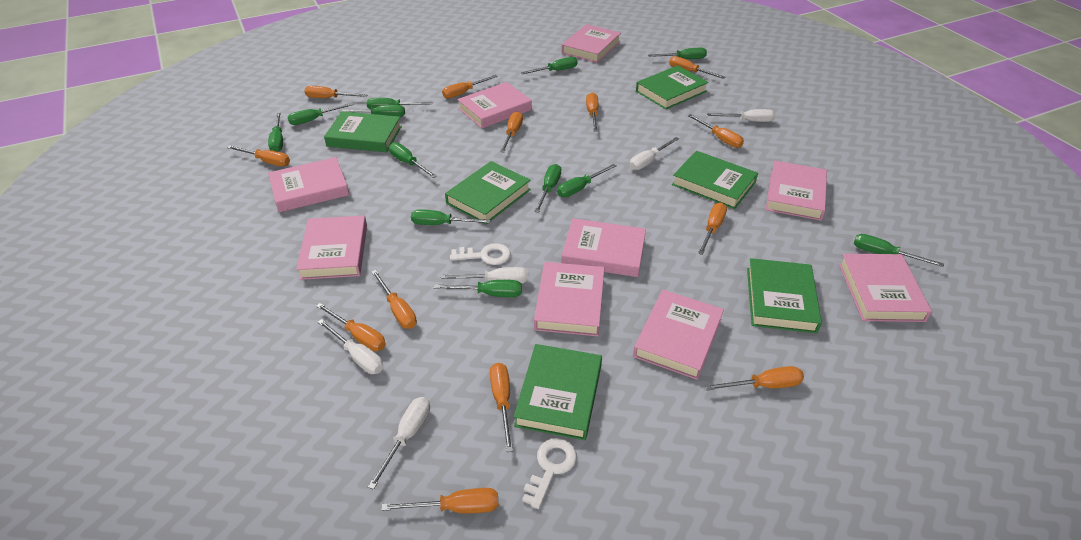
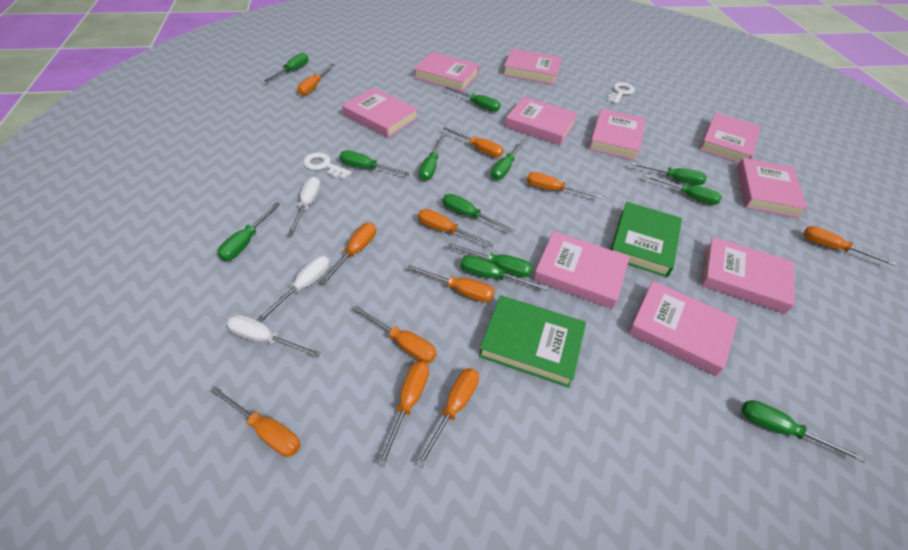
green book: [324,111,402,152] [445,161,531,224] [514,344,602,440] [636,65,709,109] [672,151,758,209] [747,258,822,333] = 6 -> [478,295,586,388] [611,202,682,277] = 2
orange screwdriver: [227,145,290,166] [304,86,368,98] [316,303,386,351] [371,270,417,329] [381,488,498,513] [442,75,498,98] [490,363,513,452] [500,111,523,152] [586,93,599,131] [669,56,726,79] [688,114,744,148] [698,203,727,255] [705,366,804,390] = 13 -> [210,386,300,457] [297,64,335,96] [320,222,376,285] [353,306,437,363] [377,361,429,467] [407,265,495,302] [416,368,479,468] [418,209,494,247] [443,127,504,157] [527,172,602,199] [803,226,896,266] = 11
pink book: [268,157,349,212] [296,215,367,280] [457,82,532,129] [534,262,605,336] [562,24,621,63] [562,218,646,277] [633,290,724,380] [766,161,827,221] [839,254,932,322] = 9 -> [342,88,418,138] [414,52,480,92] [503,49,562,85] [505,97,578,145] [533,231,630,309] [589,109,645,161] [628,281,738,376] [699,112,761,163] [701,237,795,314] [737,158,808,218] = 10
white screwdriver: [318,319,383,374] [368,397,430,490] [441,267,528,284] [630,137,679,170] [707,109,775,122] = 5 -> [226,314,321,358] [256,256,330,322] [288,177,321,235] = 3

